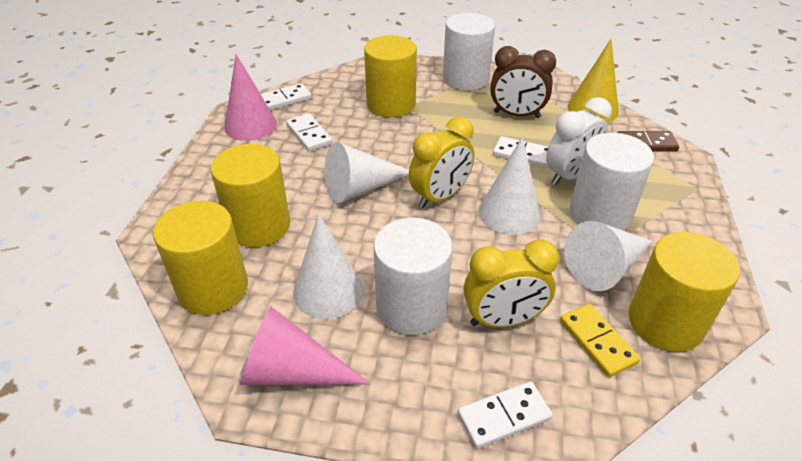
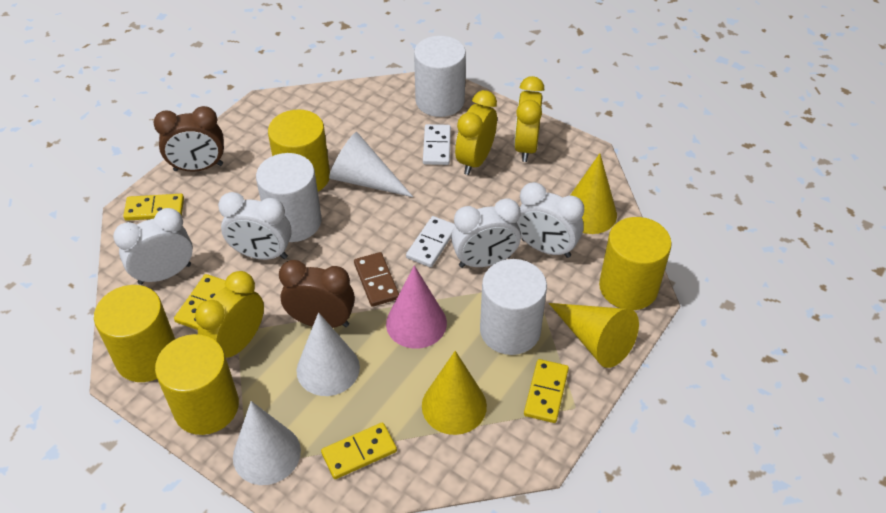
brown clock: [490,46,556,118] = 1 -> [153,106,224,172] [279,260,355,328] = 2
pink cone: [224,54,277,141] [240,306,371,385] = 2 -> [386,265,447,349] = 1
white clock: [546,97,612,185] = 1 -> [113,208,193,285] [218,192,292,260] [451,198,521,268] [517,182,584,258] = 4
white cone: [293,213,363,319] [324,142,409,203] [479,137,541,235] [564,221,652,291] = 4 -> [233,401,301,485] [296,312,360,396] [329,132,413,197] = 3
white domino: [261,83,312,110] [286,113,333,151] [458,381,553,449] [493,136,548,168] = 4 -> [406,216,455,267] [423,124,451,165] = 2
yellow clock: [409,117,475,208] [464,239,559,327] = 2 -> [195,271,264,358] [455,90,497,175] [514,76,544,162] = 3
yellow cone: [568,39,619,122] = 1 -> [422,351,487,435] [549,303,639,368] [571,153,617,234] = 3
yellow domino: [560,304,640,377] = 1 -> [123,194,184,221] [174,274,226,330] [321,423,397,479] [524,359,569,423] = 4

